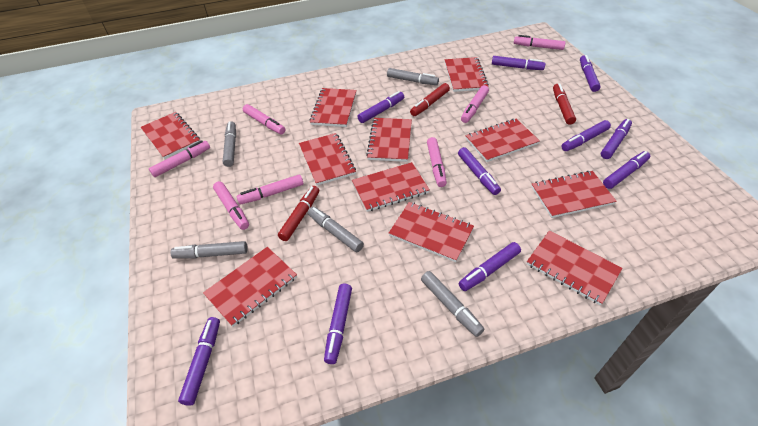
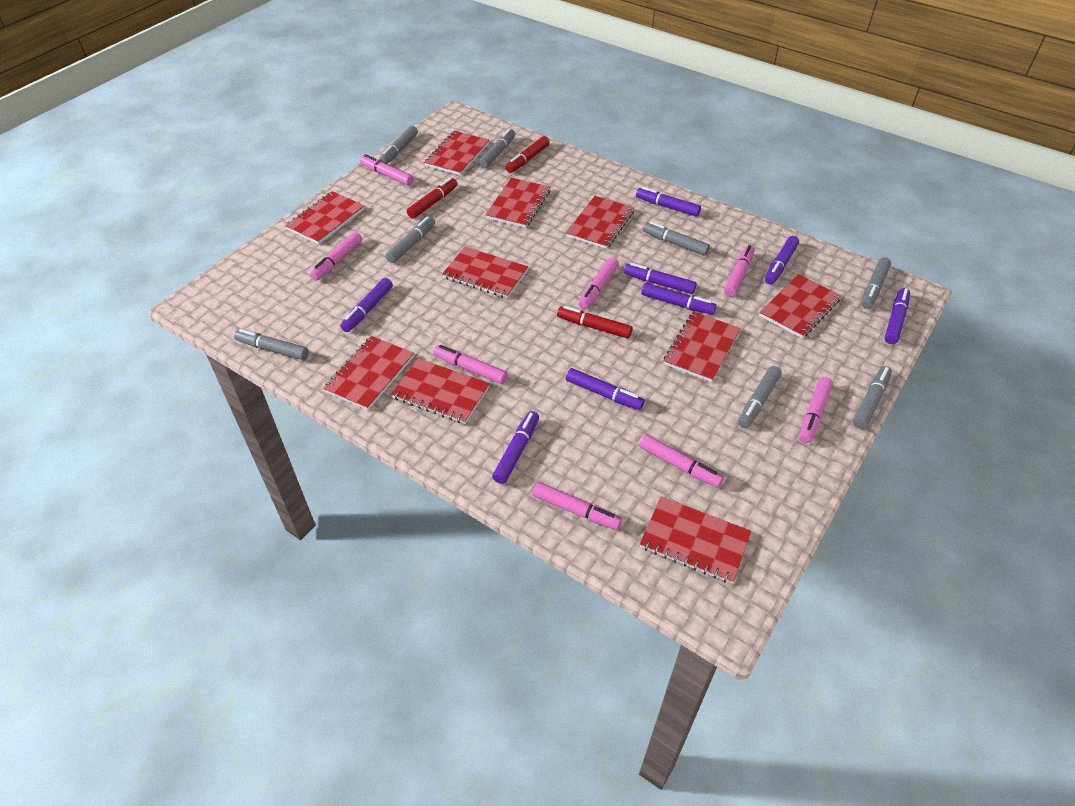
grey marker: [171,241,248,259] [223,122,236,167] [308,207,364,252] [387,68,439,85] [421,271,484,337] = 5 -> [234,329,309,360] [379,126,418,164] [386,216,435,263] [479,129,515,169] [643,221,710,256] [738,366,782,428] [853,366,892,429] [861,257,891,309] = 8
pink marker: [149,140,210,177] [213,181,249,230] [237,174,303,205] [243,104,285,134] [427,137,447,187] [461,85,489,123] [514,35,566,50] = 7 -> [310,232,362,281] [360,154,414,186] [433,345,508,384] [533,482,622,530] [578,257,619,310] [639,435,724,488] [724,245,754,297] [799,377,833,443] = 8
purple marker: [178,317,220,406] [324,284,352,364] [358,91,404,123] [458,147,501,195] [459,242,521,291] [492,56,546,70] [561,120,611,151] [580,55,601,92] [601,119,632,159] [603,151,650,189] = 10 -> [340,278,393,332] [492,411,539,484] [566,368,645,410] [624,263,696,294] [636,187,701,217] [641,283,716,315] [765,236,799,284] [885,288,910,344] = 8
red notebook: [141,112,200,159] [203,247,297,327] [299,133,356,185] [310,88,357,127] [352,162,430,212] [366,118,412,162] [389,202,474,262] [445,57,489,92] [466,119,540,162] [527,231,623,305] [531,171,617,218] = 11 -> [285,191,365,244] [323,336,414,410] [391,358,490,424] [424,131,489,175] [442,247,528,298] [485,178,550,228] [566,196,634,249] [640,497,751,584] [664,312,741,382] [759,274,841,338] = 10

